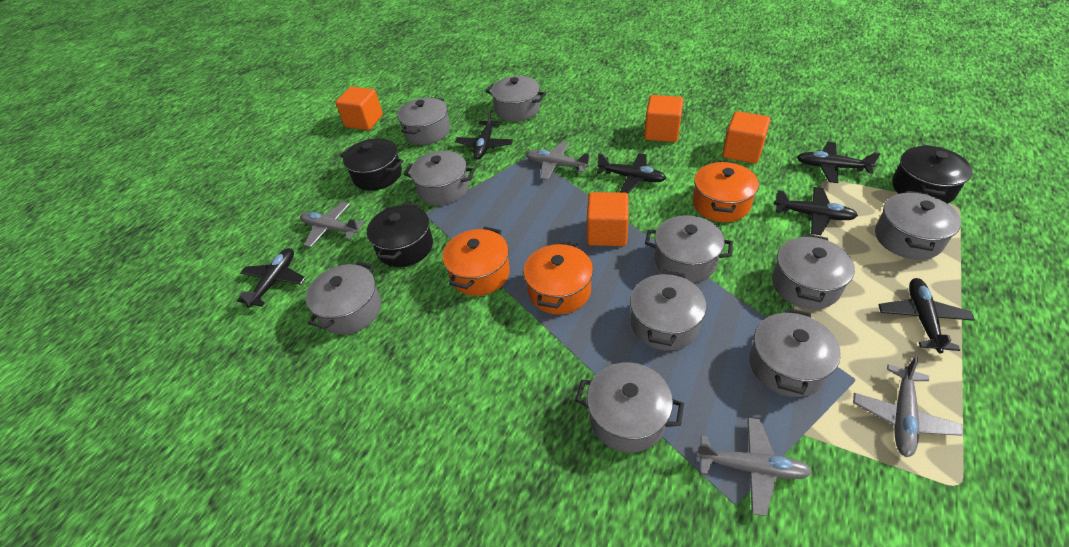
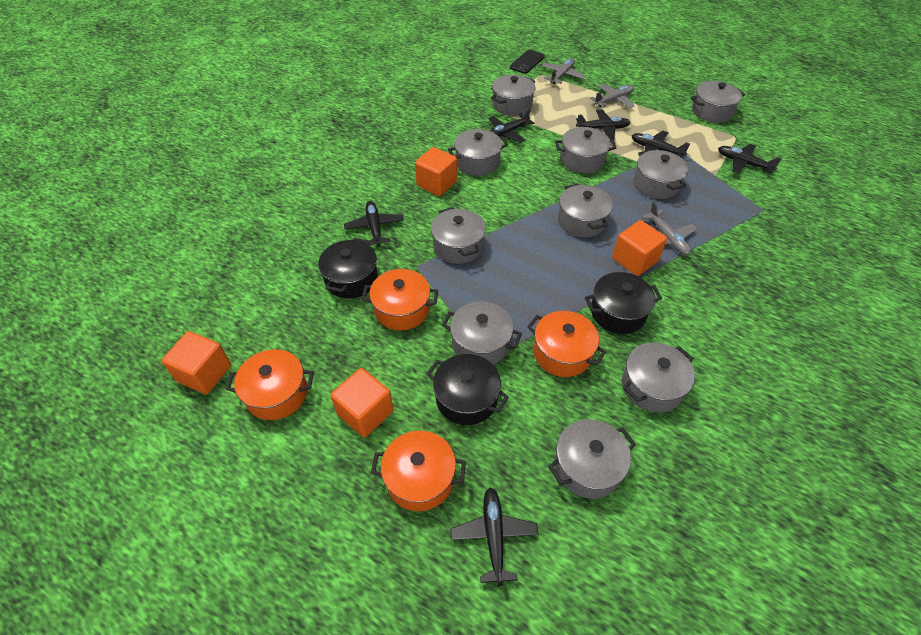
black phone: none = 0 -> [510,50,545,74] = 1
grey plane: [300,202,364,247] [526,142,591,180] [696,417,812,516] [853,356,963,457] = 4 -> [542,58,585,84] [590,84,635,108] [641,202,697,255] = 3
orange pot: [442,227,510,296] [524,241,593,314] [693,161,759,222] = 3 -> [226,349,314,420] [362,269,438,330] [371,431,466,511] [527,311,606,377] = 4

